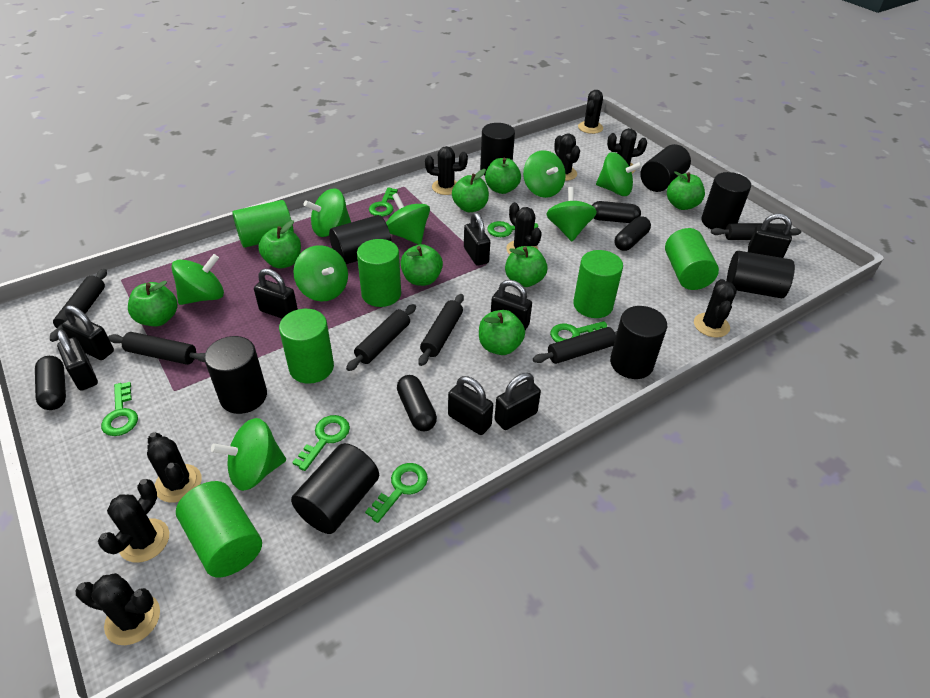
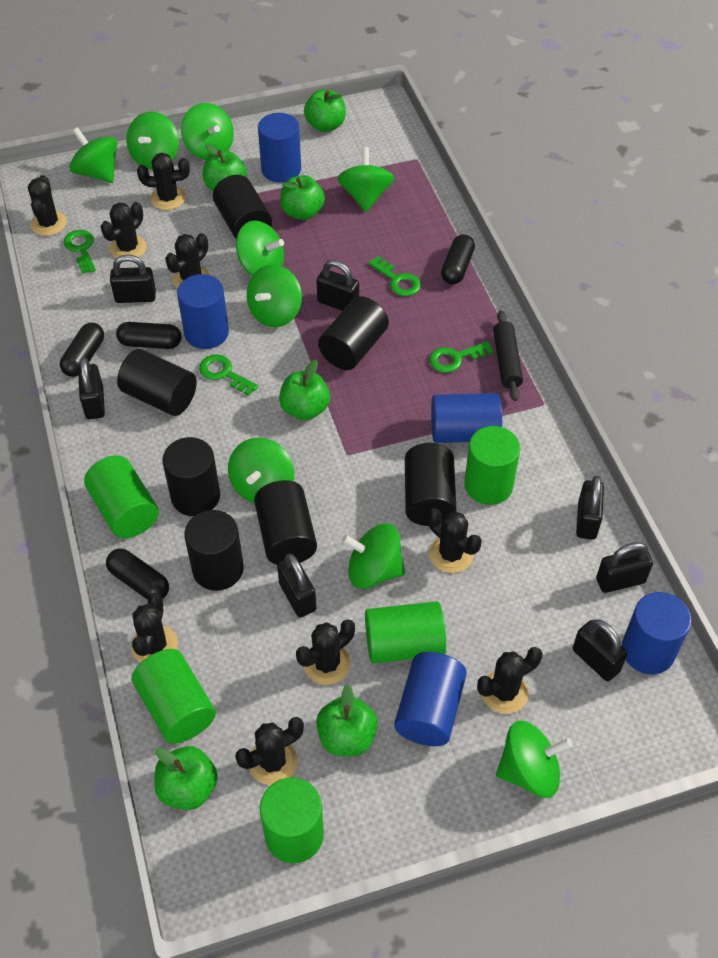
black cylinder: [204,336,267,414] [291,443,379,534] [329,215,391,264] [480,123,515,175] [610,306,667,379] [640,144,691,192] [701,172,751,230] [727,251,795,298] = 8 -> [117,349,197,416] [162,437,220,516] [184,510,244,591] [213,175,272,239] [254,480,317,565] [318,296,389,370] [405,443,456,526] = 7
black padlock: [57,329,98,391] [62,305,114,360] [254,269,298,318] [448,376,493,435] [464,212,490,266] [491,280,532,330] [494,373,541,430] [748,214,792,258] = 8 -> [78,357,105,419] [110,255,156,303] [277,554,316,617] [317,260,359,311] [573,619,627,681] [576,476,604,540] [596,542,653,593] = 7
black rolling pin: [50,269,107,342] [108,332,205,365] [346,304,416,371] [418,294,464,366] [533,327,617,364] [711,223,801,240] = 6 -> [493,310,523,401] = 1
blue cylinder: none = 0 -> [177,274,229,349] [258,113,301,183] [394,652,467,746] [431,393,502,443] [622,592,691,674] = 5
green apple: [128,281,178,326] [259,220,301,268] [400,244,443,286] [452,169,489,212] [479,310,525,355] [485,158,521,194] [505,246,547,287] [667,171,705,210] = 8 -> [155,746,218,810] [203,143,247,191] [279,360,330,420] [280,175,325,220] [304,89,346,132] [316,684,378,756] = 6
green cylinder: [176,481,262,577] [232,200,294,248] [279,309,334,384] [357,239,401,307] [573,250,623,318] [665,228,719,290] = 6 -> [84,455,159,538] [132,649,216,744] [260,777,324,863] [365,601,446,663] [464,426,520,505] = 5
green key: [101,382,138,436] [292,415,350,471] [365,463,428,523] [369,188,398,217] [487,221,538,237] [550,321,607,342] = 6 -> [63,230,96,274] [199,354,258,396] [368,256,421,296] [429,341,493,373] = 4
green spinning top: [171,254,224,305] [211,418,286,491] [293,245,348,302] [304,189,351,237] [386,193,430,245] [523,150,566,198] [546,187,597,241] [596,152,642,196] = 8 -> [69,127,117,183] [127,112,179,169] [181,103,234,160] [228,438,294,503] [236,220,284,276] [247,265,302,327] [337,147,394,212] [341,523,405,589] [496,720,573,798] = 9

